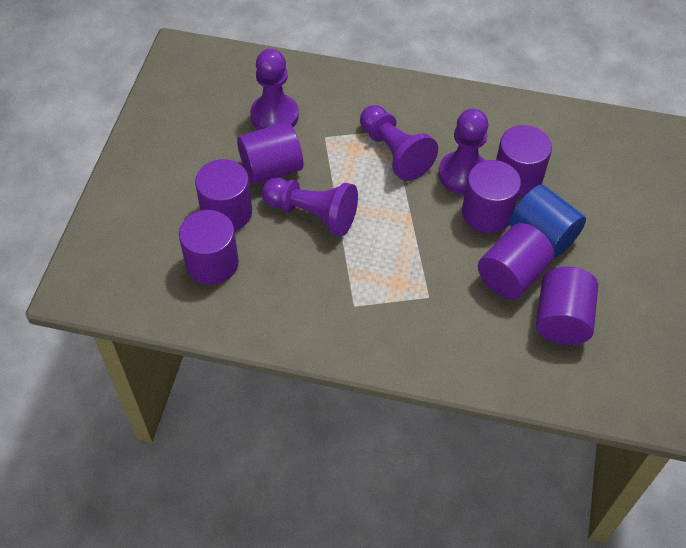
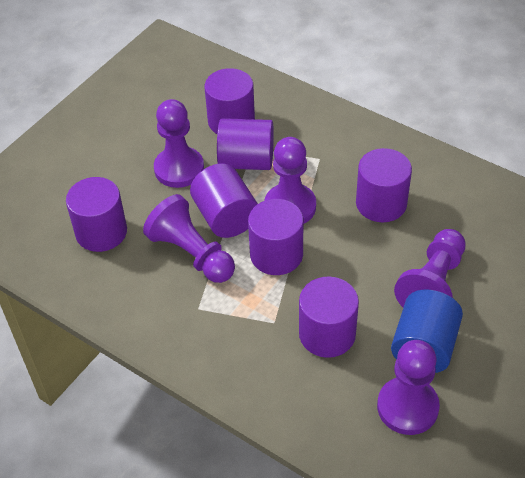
purple pawn: [250,49,299,130] [262,177,358,236] [360,105,438,181] [438,109,489,194] = 4 -> [143,194,235,283] [154,99,204,188] [265,137,316,224] [377,340,440,435] [394,229,466,307] = 5

